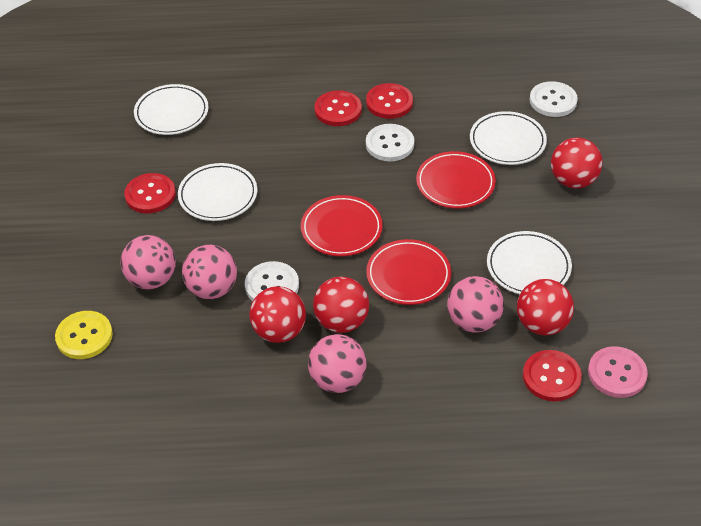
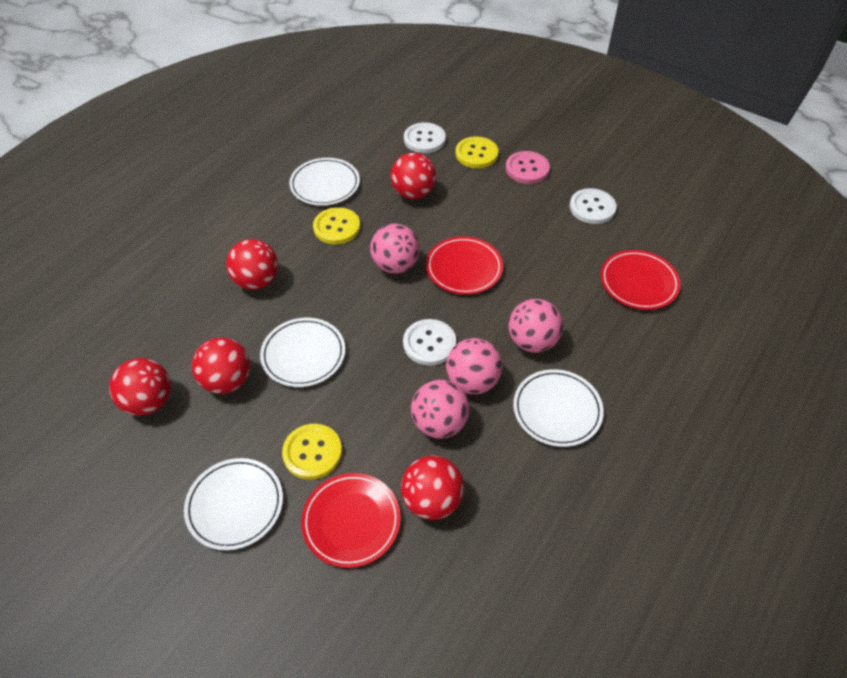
red ball: [249,286,306,343] [313,277,369,333] [517,279,574,335] [551,137,602,188] = 4 -> [109,358,171,416] [192,337,250,394] [226,239,278,290] [391,152,436,199] [401,455,464,520] = 5
red button: [124,173,176,213] [314,90,362,126] [366,83,413,119] [523,350,582,401] = 4 -> none = 0
yellow button: [55,311,113,359] = 1 -> [282,424,342,480] [313,207,360,244] [455,136,499,168] = 3

